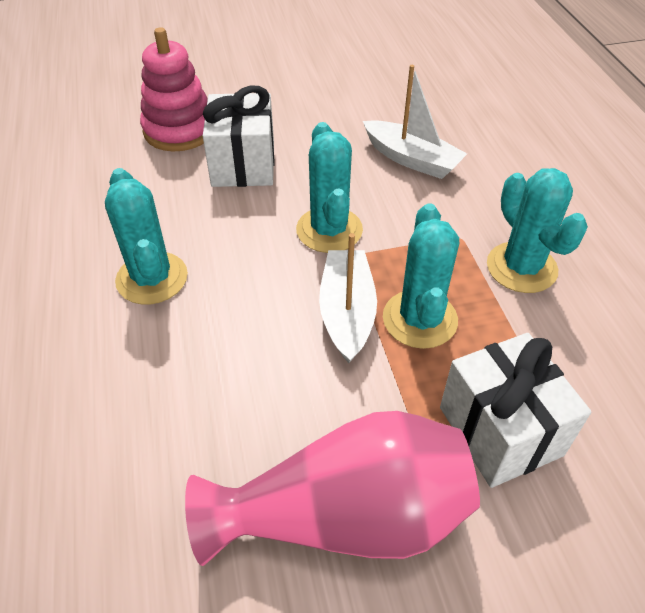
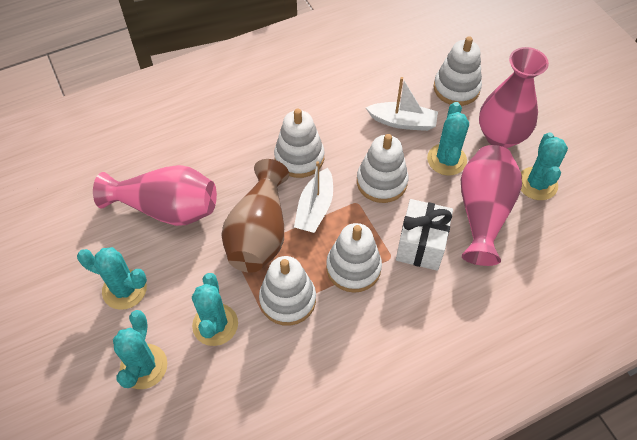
brown vase: none = 0 -> [222,159,289,273] = 1
pink stacking toy: [140,27,208,151] = 1 -> none = 0
pink vase: [185,411,480,566] = 1 -> [93,165,217,226] [461,145,522,266] [479,47,549,148] = 3
turquoise cactus: [105,168,188,305] [296,122,363,253] [383,204,459,349] [487,168,588,293] = 4 -> [77,247,147,310] [113,310,167,389] [192,273,238,346] [427,102,469,176] [521,132,568,200] = 5
white gift: [203,86,274,187] [440,333,591,488] = 2 -> [396,199,453,271] = 1
white stacking toy: none = 0 -> [259,256,316,326] [274,109,324,178] [326,223,382,293] [357,134,408,203] [433,36,482,106] = 5

